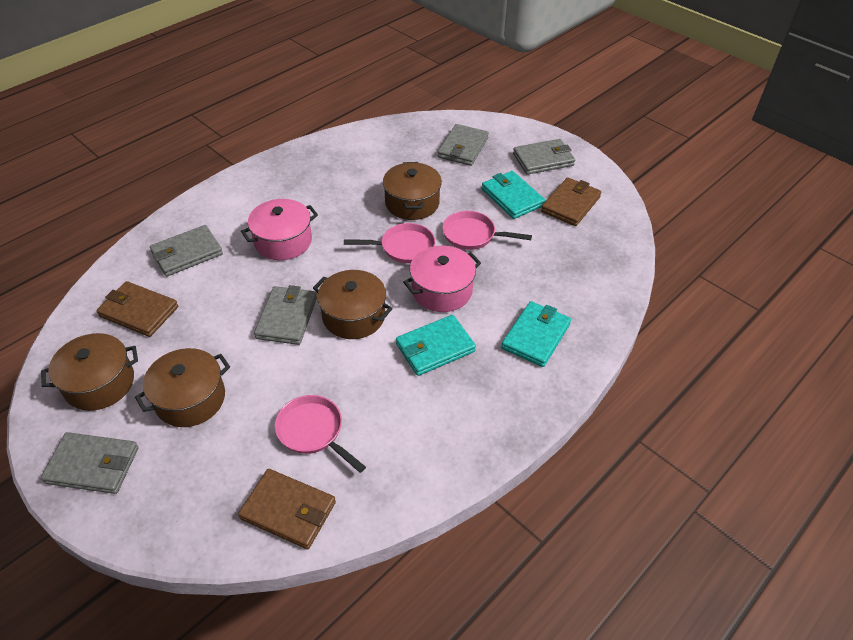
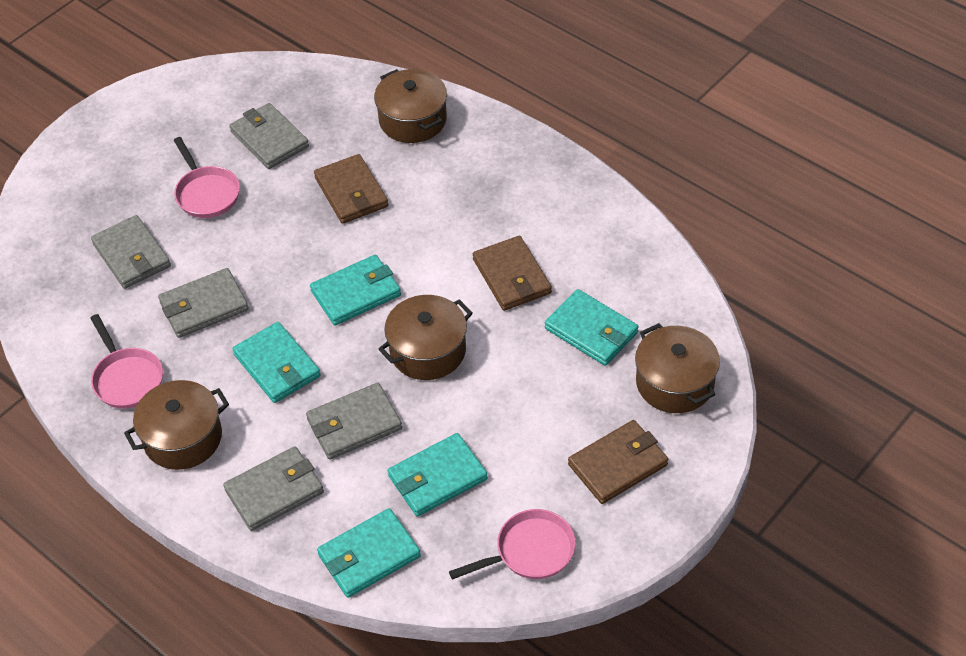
pink pot: [241,199,318,260] [403,246,481,312] = 2 -> none = 0
turquoise wallet: [396,315,476,376] [482,171,545,219] [501,301,571,367] = 3 -> [232,322,321,403] [310,255,401,326] [317,508,421,598] [388,433,488,517] [545,289,639,366] = 5

